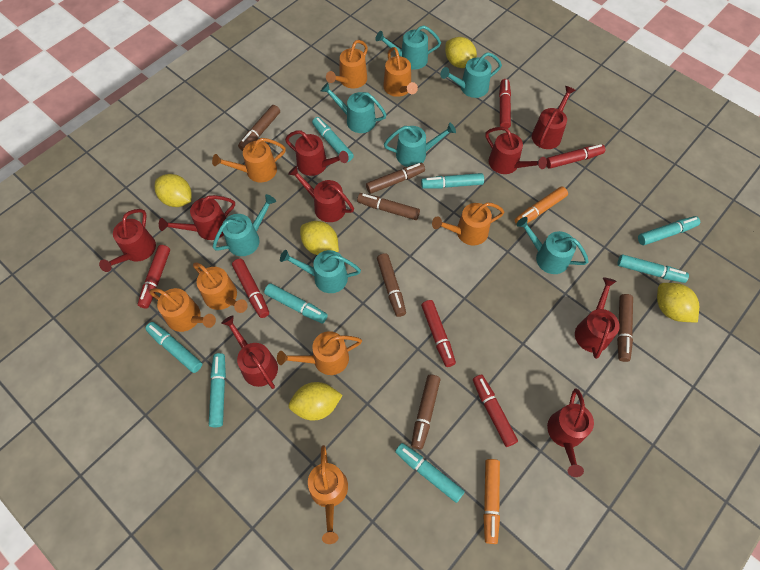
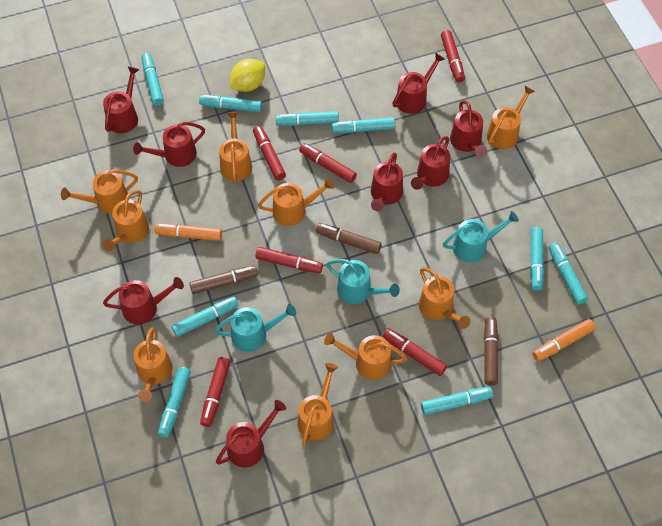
brown marker: [238,105,280,151] [357,193,420,220] [366,163,425,194] [377,253,406,317] [411,375,440,450] [617,294,633,362] = 6 -> [189,265,258,294] [316,223,382,254] [484,317,498,386] = 3
orange watering can: [149,288,216,332] [193,263,248,313] [212,138,286,182] [277,331,362,375] [308,445,348,544] [326,40,368,88] [383,47,418,97] [432,202,504,245] = 8 -> [61,169,138,214] [102,190,149,251] [134,327,172,402] [219,112,252,182] [258,178,334,226] [298,363,338,446] [324,333,408,380] [419,267,470,329] [487,86,535,149] = 9
red watering can: [99,209,156,272] [159,195,235,240] [221,315,278,389] [285,130,349,176] [288,166,354,222] [485,127,547,174] [532,86,576,149] [547,388,594,477] [575,277,620,359] = 9 -> [103,66,140,133] [103,277,184,325] [133,122,205,167] [216,400,286,468] [371,152,403,212] [392,53,445,114] [411,136,450,190] [450,100,487,157] = 8
turquoise marker: [145,322,202,373] [209,353,226,427] [264,283,328,323] [312,117,354,162] [395,443,465,503] [421,173,484,189] [618,254,689,283] [638,216,700,245] = 8 -> [142,53,164,106] [158,367,191,437] [172,296,239,337] [199,95,262,112] [276,111,339,126] [332,117,395,133] [421,387,493,415] [530,227,544,291] [549,243,588,304] = 9
turquoise watering can: [213,194,276,256] [280,250,361,293] [321,82,386,133] [375,25,441,70] [384,123,456,167] [440,52,502,98] [516,217,589,274] = 7 -> [214,304,296,352] [326,259,400,304] [443,211,519,262] = 3
yellow lemon: [154,174,192,207] [288,382,343,420] [300,221,339,255] [445,37,477,68] [657,283,699,323] = 5 -> [230,59,265,92] = 1

